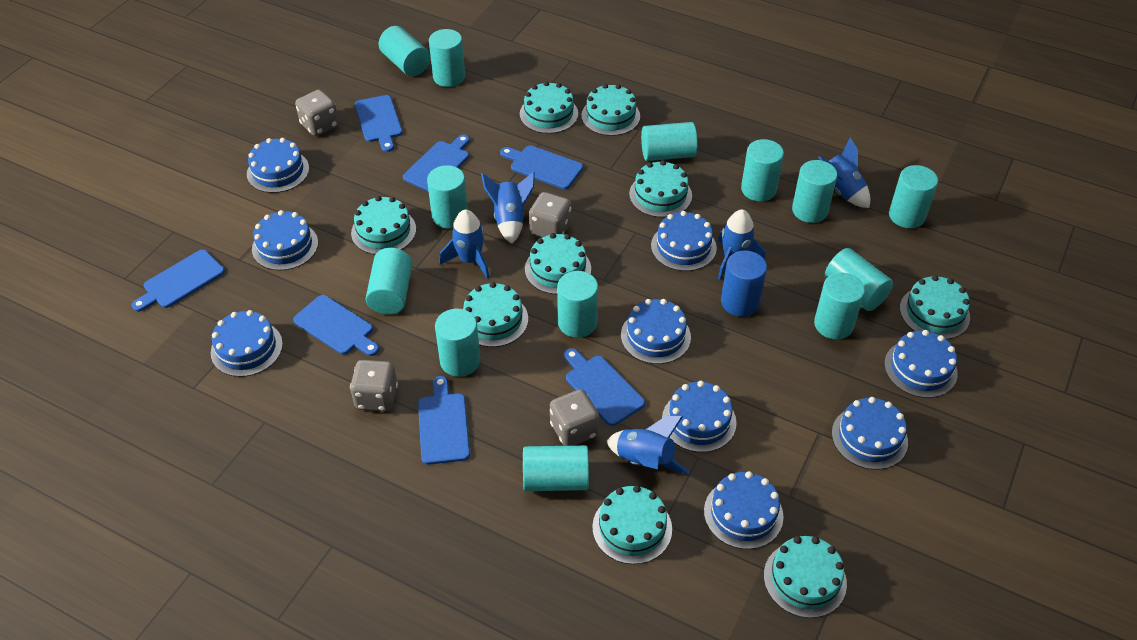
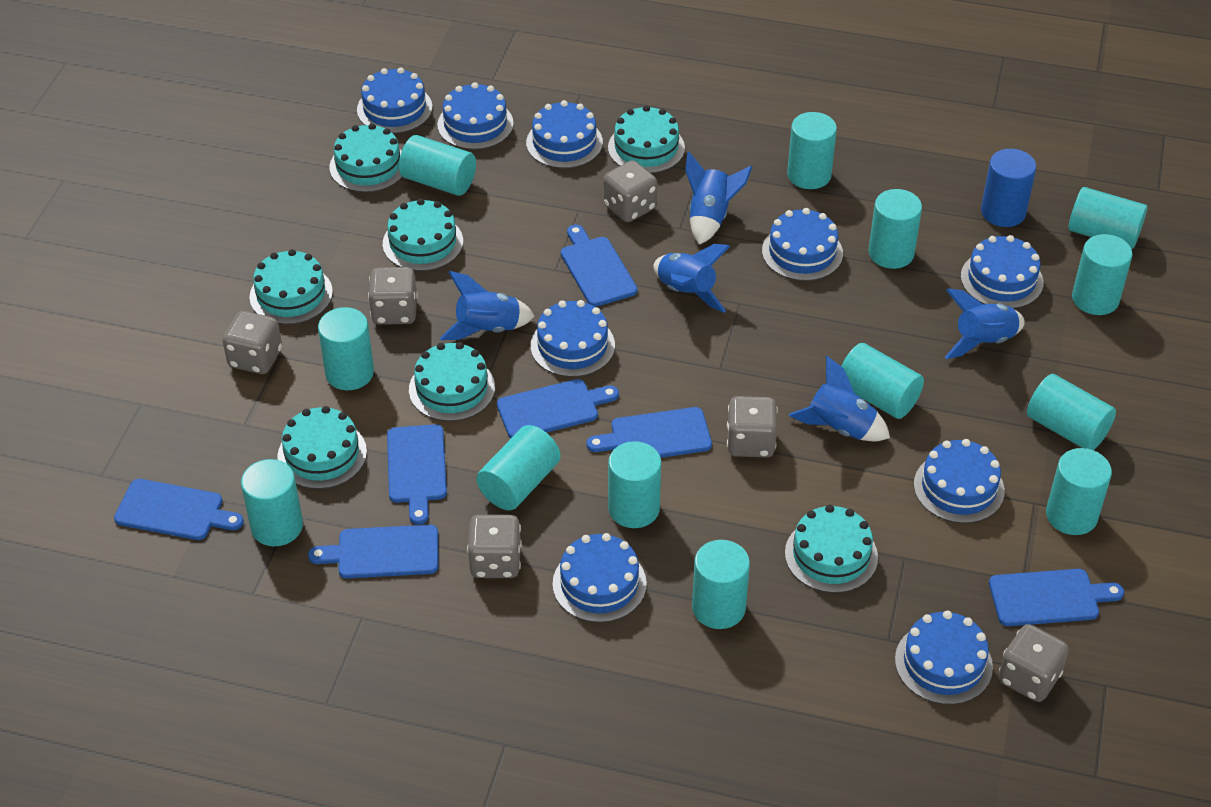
grey dice: [295,90,339,136] [350,360,398,411] [529,192,571,237] [550,389,599,446] = 4 -> [223,311,282,374] [368,267,418,325] [467,515,522,578] [603,160,657,222] [727,396,778,457] [998,624,1069,702] = 6
turquoise cake: [351,196,416,255] [463,282,528,347] [520,81,578,134] [525,233,591,294] [581,84,640,136] [592,485,672,564] [629,160,692,217] [764,536,847,618] [900,275,970,340] = 9 -> [250,249,333,325] [277,406,367,489] [329,123,402,192] [383,198,463,271] [409,342,495,421] [608,105,685,173] [785,505,878,593] = 7

